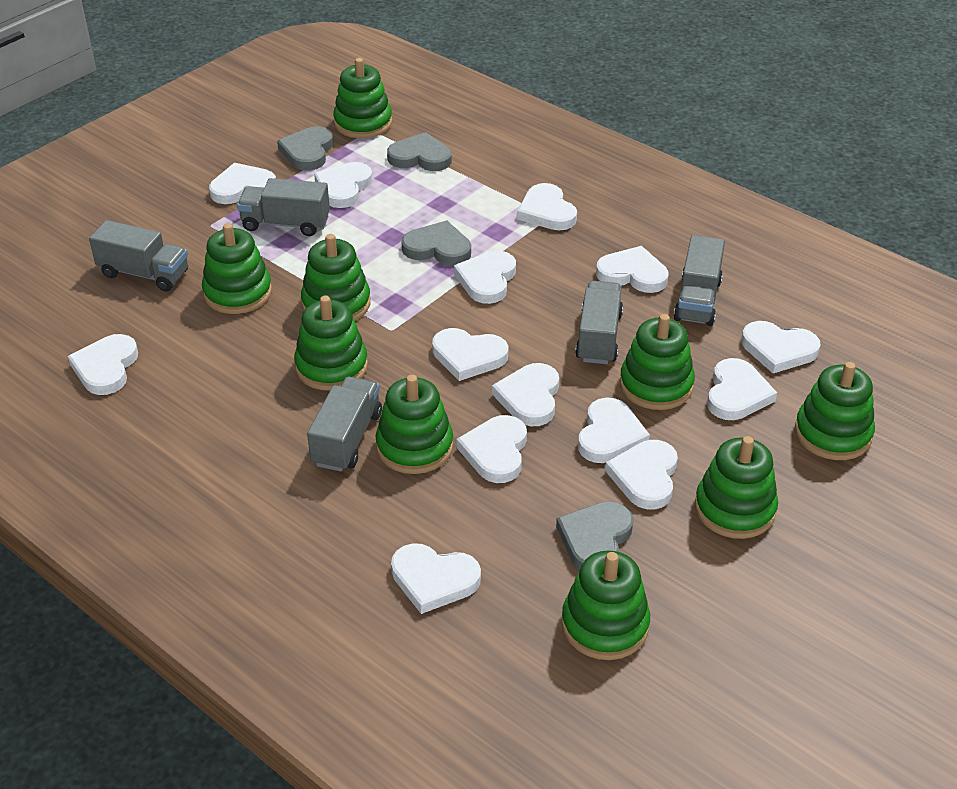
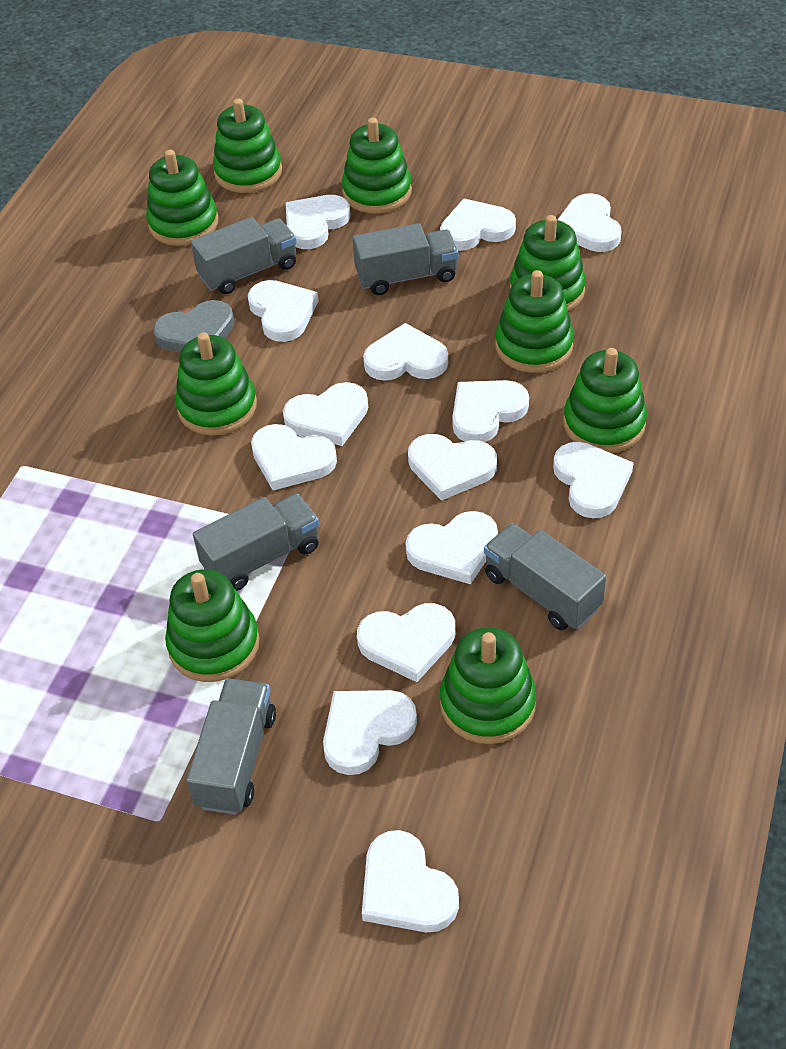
grey heart: [277,126,333,171] [387,132,452,171] [402,220,471,266] [556,501,634,570] = 4 -> [153,300,234,353] = 1

